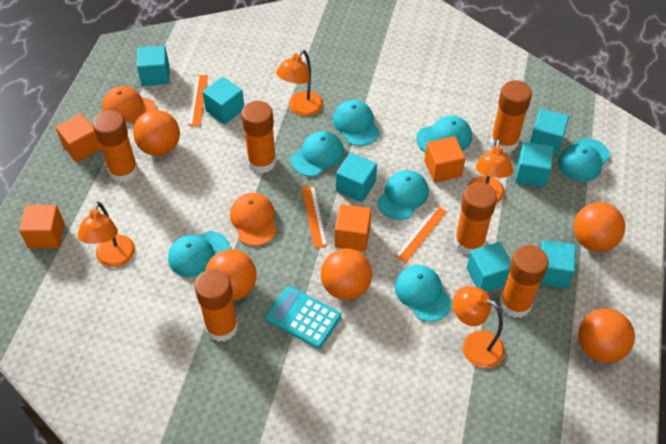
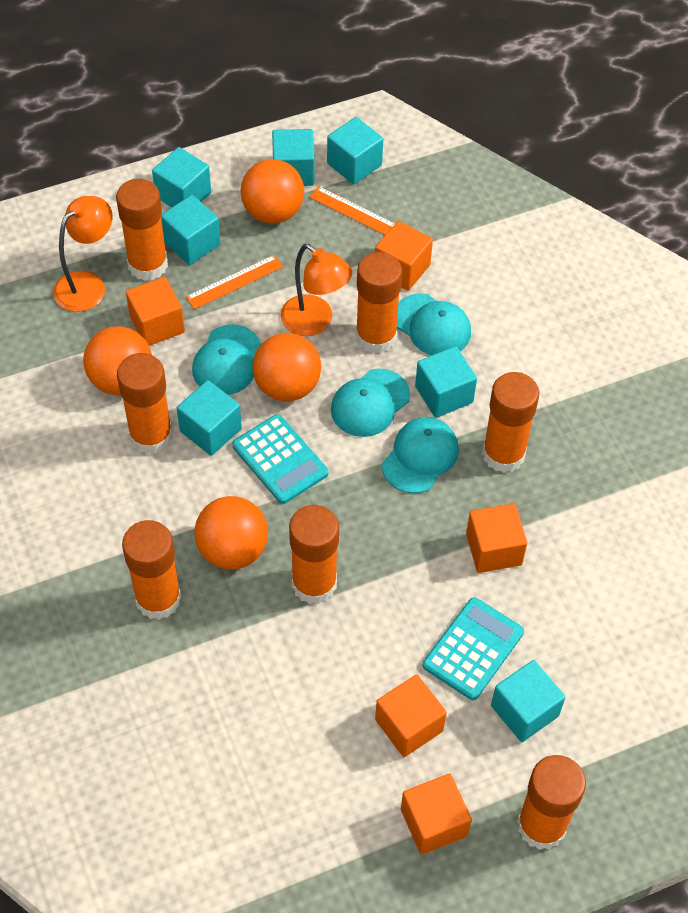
orange ball: [133,110,180,156] [205,249,257,301] [321,248,372,300] [574,202,625,252] [578,308,635,363] = 5 -> [83,326,152,395] [195,496,268,570] [241,159,304,224] [252,333,321,401] = 4
orange cap: [102,86,156,124] [230,193,277,246] = 2 -> none = 0
orange cube: [19,205,65,248] [55,113,101,163] [335,204,371,251] [425,136,465,183] = 4 -> [126,277,185,346] [375,221,433,291] [375,674,447,757] [401,773,472,855] [466,503,527,573] = 5
orange glue stick: [93,110,138,183] [195,269,238,342] [241,101,276,173] [454,182,497,255] [490,80,532,153] [500,245,549,318] = 6 -> [116,179,168,281] [117,353,173,454] [122,520,181,620] [289,505,339,604] [356,252,402,353] [482,372,539,473] [517,755,586,850] = 7
orange lamp: [78,202,135,267] [276,50,323,116] [453,286,505,368] [468,139,513,203] = 4 -> [53,196,113,312] [280,244,352,336] = 2
orange ruler: [188,75,208,126] [301,186,327,248] [395,205,447,263] = 3 -> [186,255,284,309] [309,186,395,235] = 2
turquoise calculator: [265,286,341,349] = 1 -> [232,414,328,504] [423,597,524,700] = 2
turquoise cap: [168,231,230,277] [291,131,344,177] [333,100,380,146] [377,170,429,220] [395,265,452,322] [416,116,472,152] [558,138,610,181] = 7 -> [192,324,261,395] [331,368,410,437] [382,417,459,493] [397,293,471,355] = 4

